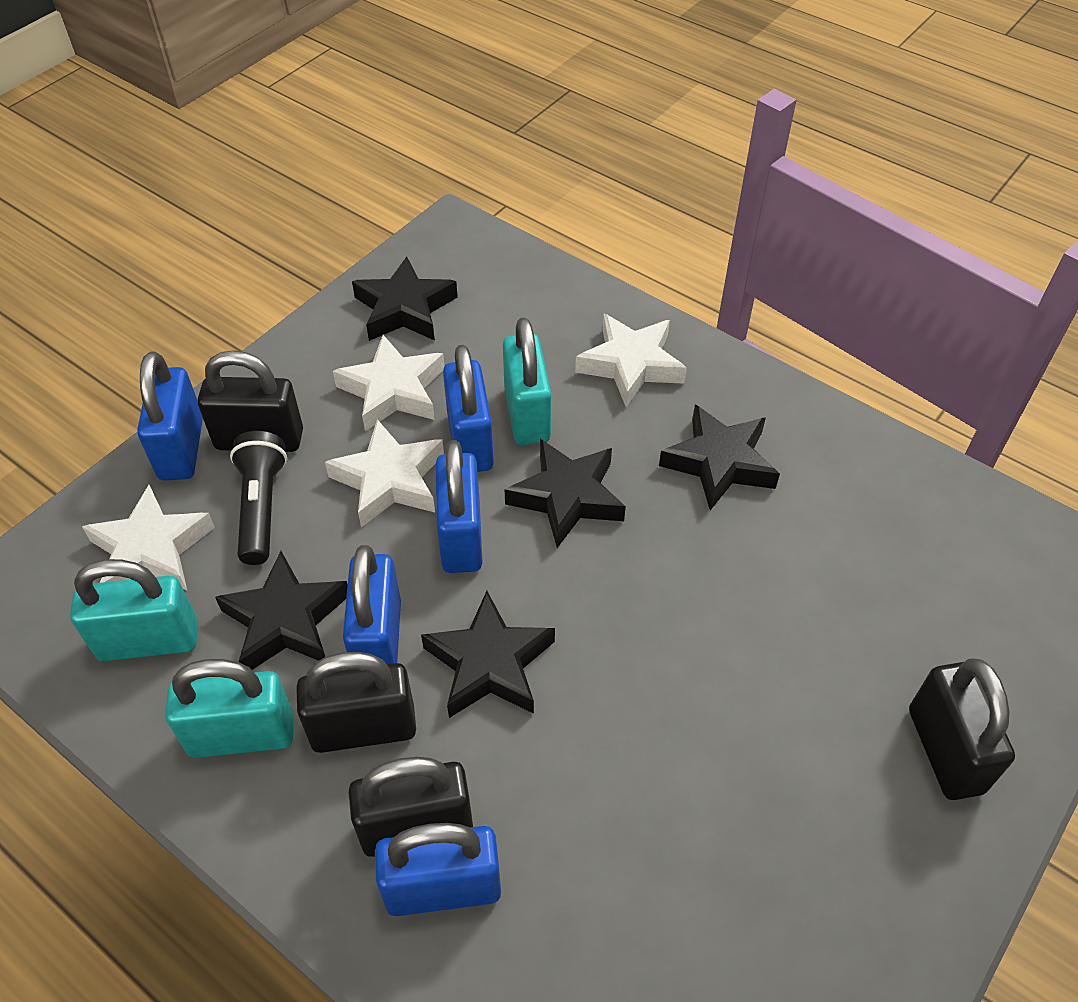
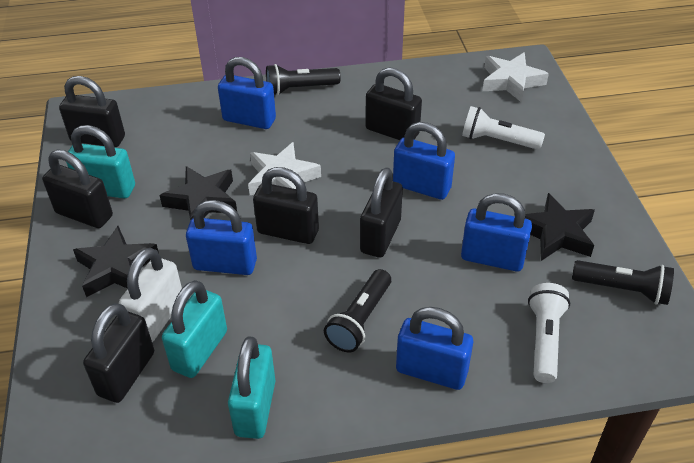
black flashlight: [230,431,287,565] = 1 -> [266,64,341,96] [324,269,391,353] [572,260,674,305] = 3
black padlock: [198,350,303,452] [296,652,416,753] [348,757,473,857] [909,658,1015,800] = 4 -> [42,150,113,228] [59,76,125,147] [83,303,154,403] [253,167,319,244] [360,167,403,258] [365,67,422,140] = 6
black star: [215,551,348,670] [352,256,458,341] [421,591,555,718] [505,439,626,548] [659,405,780,510] = 5 -> [73,226,159,297] [159,166,237,221] [525,193,595,261] = 3
white flashlight: none = 0 -> [462,106,545,150] [528,283,570,383] = 2
white padlock: none = 0 -> [119,248,182,342] = 1
white star: [82,485,215,590] [325,419,444,527] [333,335,444,431] [575,314,687,407] = 4 -> [248,142,321,195] [482,52,549,103] = 2

